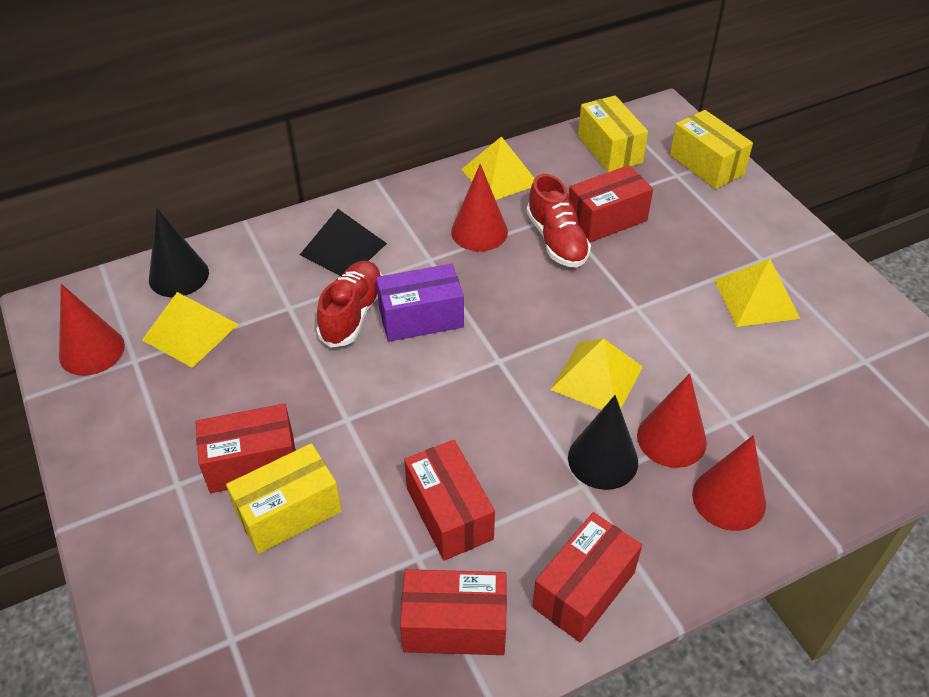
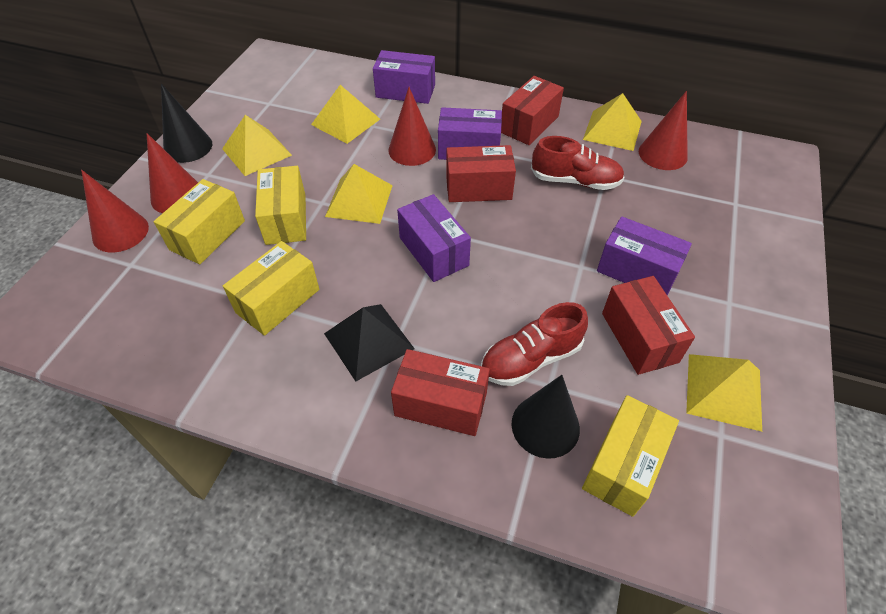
purple box: [376,264,464,342] = 1 -> [373,50,435,104] [397,194,471,282] [438,107,502,160] [597,216,692,295] = 4
red box: [196,404,296,493] [400,569,507,655] [404,440,495,561] [532,512,642,642] [568,165,653,243] = 5 -> [391,349,490,436] [446,145,516,202] [501,76,564,145] [602,276,695,375] = 4
yellow box: [226,443,342,554] [578,95,648,172] [670,110,753,189] = 3 -> [154,179,245,264] [223,241,319,336] [255,166,306,245] [582,395,679,517] = 4
yellow pyramid: [142,292,238,368] [462,136,535,200] [551,338,643,410] [714,259,800,327] = 4 -> [222,115,292,176] [311,85,380,144] [325,164,393,224] [583,93,642,151] [686,354,762,432] = 5

